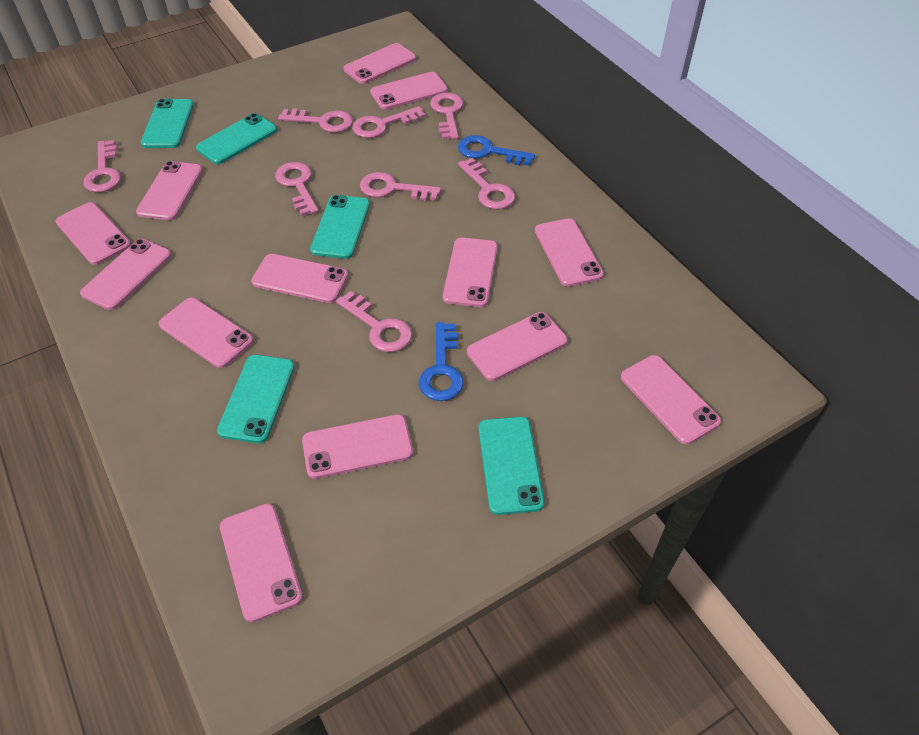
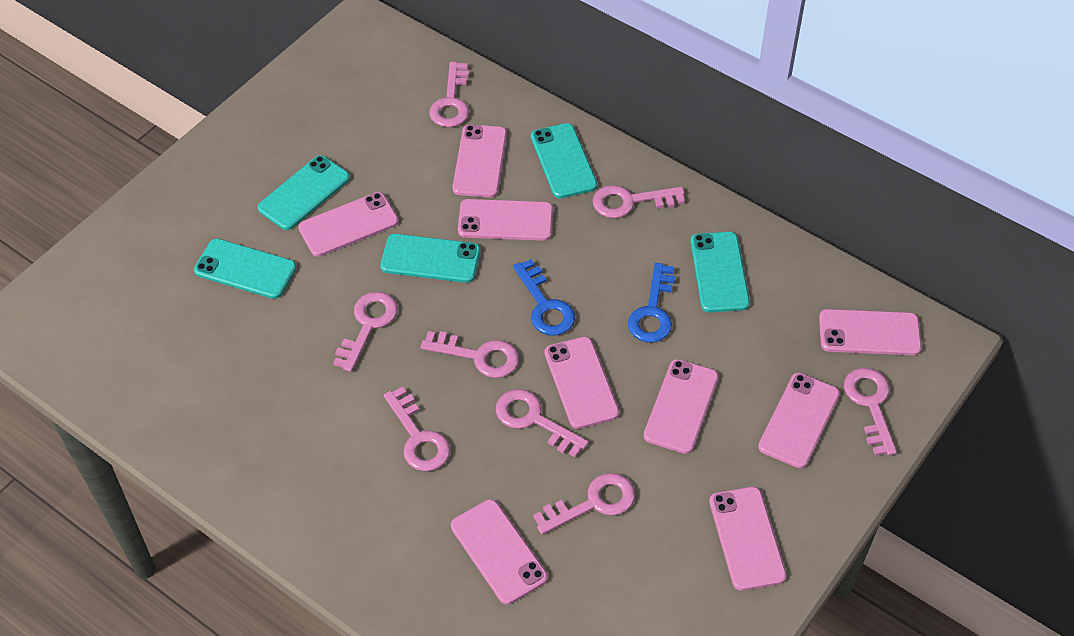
pink phone: [56,202,131,265] [80,239,171,310] [136,161,203,220] [159,298,254,368] [220,503,303,622] [251,254,348,303] [302,414,413,479] [343,43,416,84] [370,72,448,110] [443,237,498,307] [467,312,568,381] [535,218,604,287] [621,355,721,445] = 13 -> [298,192,399,257] [451,499,548,604] [452,125,507,198] [458,199,553,241] [545,337,619,429] [644,359,719,454] [709,487,787,591] [758,373,840,468] [819,309,922,355] = 9

